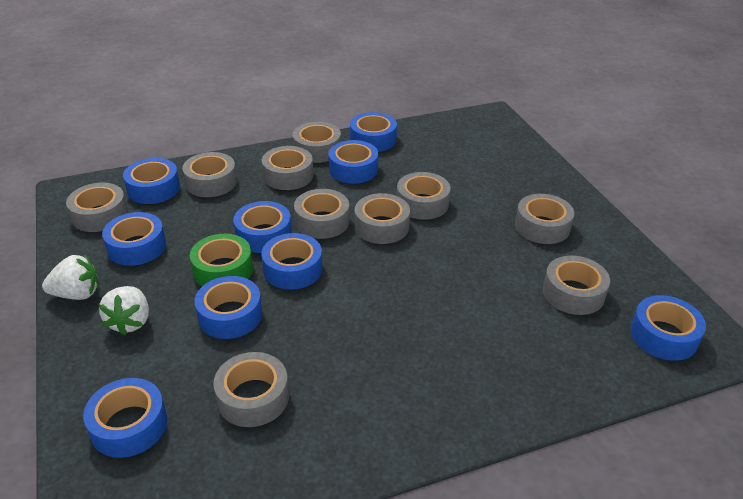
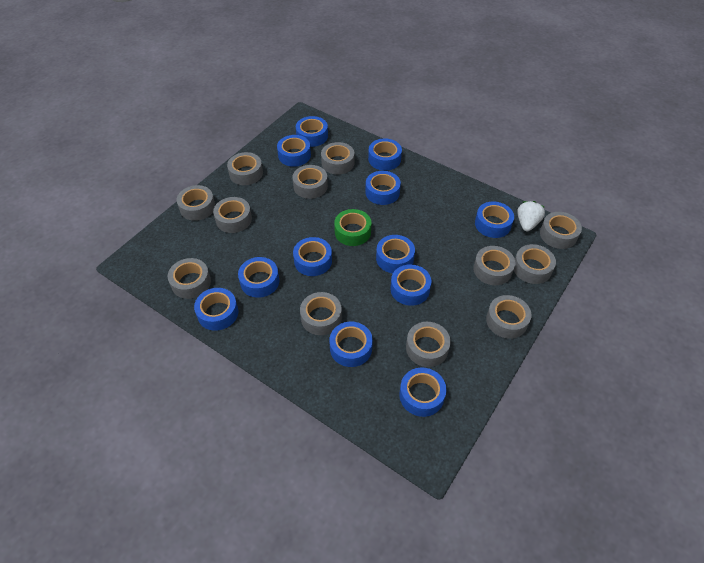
blue tape: [83,378,167,458] [102,212,166,266] [123,158,180,204] [194,276,262,339] [233,201,292,253] [262,233,323,290] [328,140,378,184] [350,112,397,152] [630,295,706,361] = 9 -> [194,288,238,331] [238,257,279,298] [277,135,311,167] [293,237,332,276] [296,116,328,147] [329,322,373,367] [365,171,401,205] [368,138,402,171] [376,235,415,273] [390,264,431,306] [399,368,446,417] [475,202,514,238] = 12
grey tape: [66,183,128,232] [182,152,237,197] [213,352,289,427] [262,146,313,190] [293,122,341,163] [294,189,350,239] [355,193,410,244] [397,172,450,220] [515,194,574,244] [543,256,610,315] = 10 -> [168,258,211,299] [177,185,215,221] [213,197,252,233] [227,152,263,185] [293,165,328,199] [300,292,342,335] [321,142,354,174] [406,322,451,367] [473,246,515,285] [486,295,531,339] [514,244,556,284] [540,212,582,249] = 12
white strawberry: [42,255,99,300] [99,286,149,335] = 2 -> [518,201,545,231] = 1

